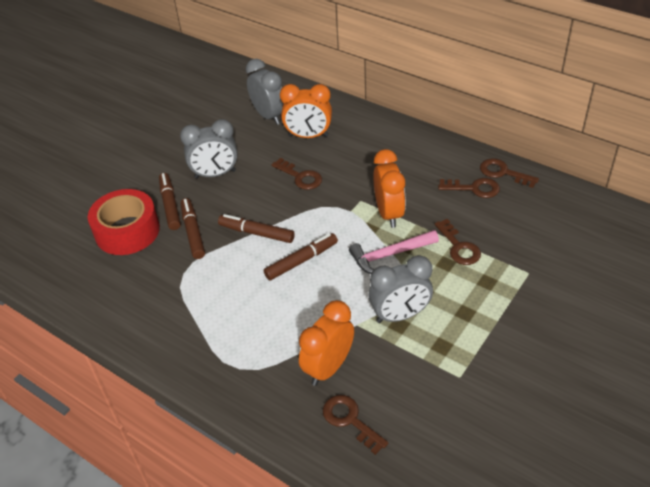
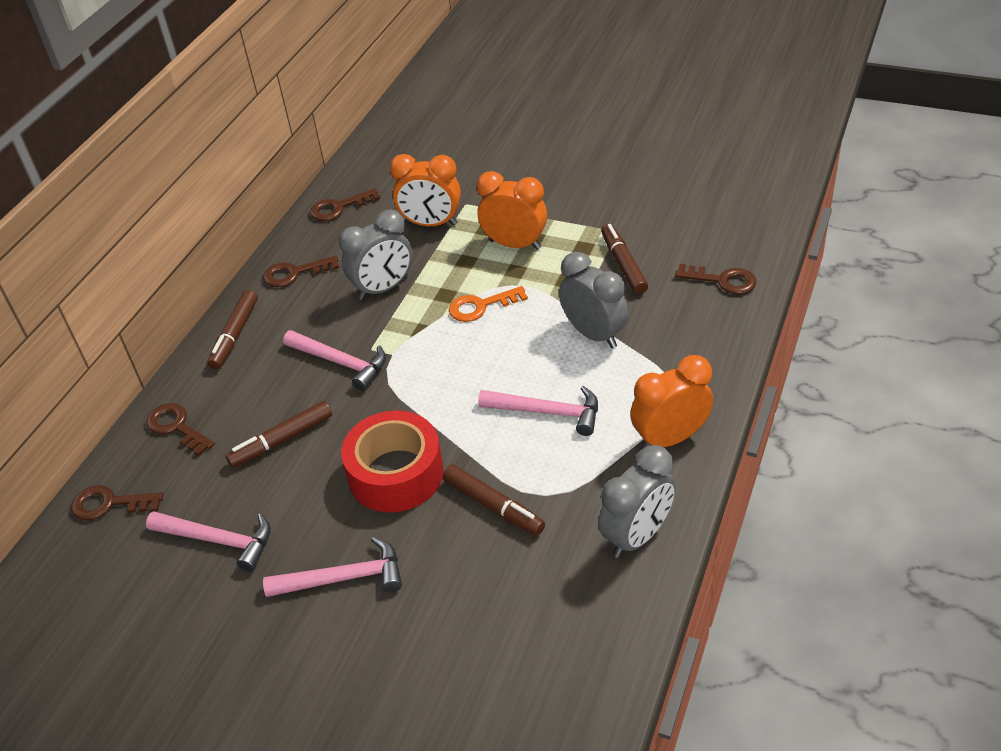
orange key: none = 0 -> [449,286,528,322] = 1
pink hammer: [349,230,439,274] = 1 -> [146,511,271,572] [263,537,402,597] [283,330,386,391] [478,386,598,436] = 4

